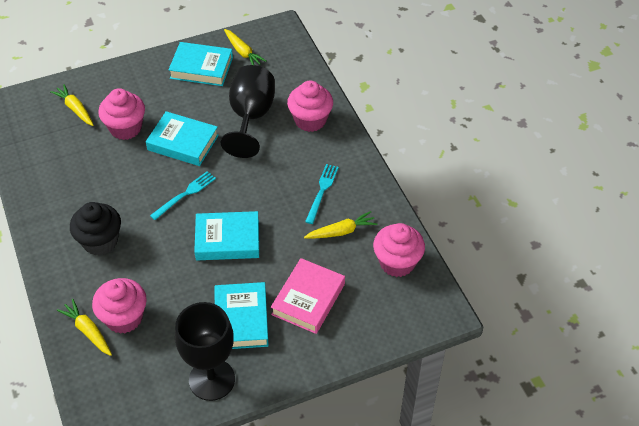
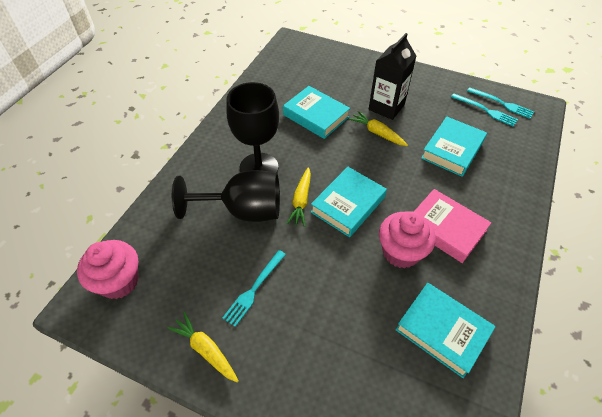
black carton: none = 0 -> [369,33,416,120] = 1
black cupcake: [70,202,121,255] = 1 -> none = 0
pink cupcake: [92,278,147,334] [98,88,145,140] [287,81,333,132] [373,223,425,277] = 4 -> [77,240,139,299] [379,211,436,269] = 2
turquoise fork: [150,171,216,220] [305,164,339,224] = 2 -> [222,250,286,327] [451,93,518,127] [467,87,534,119] = 3
yellow carrot: [50,84,93,126] [57,299,112,356] [224,29,267,65] [304,211,377,239] = 4 -> [168,312,239,383] [286,167,311,227] [349,111,408,146] = 3

